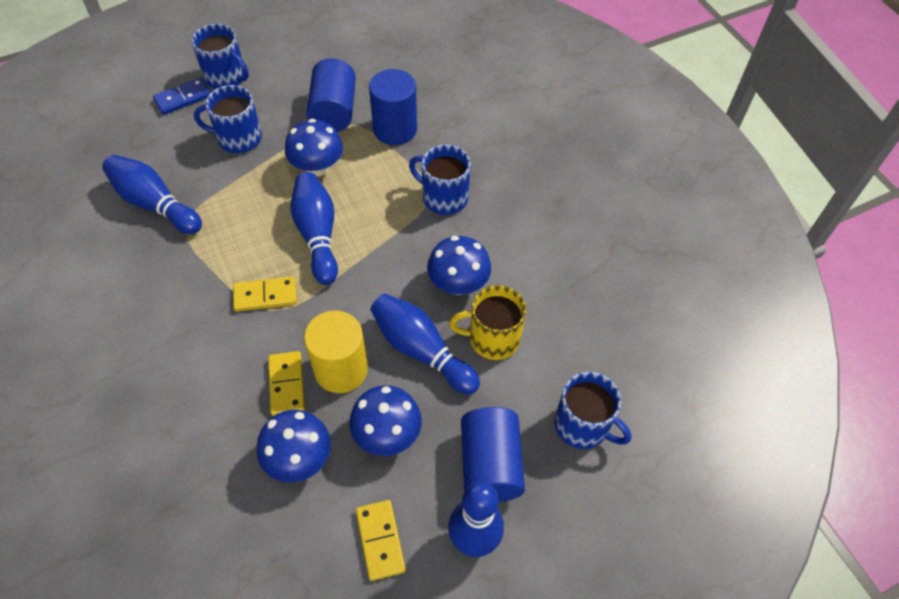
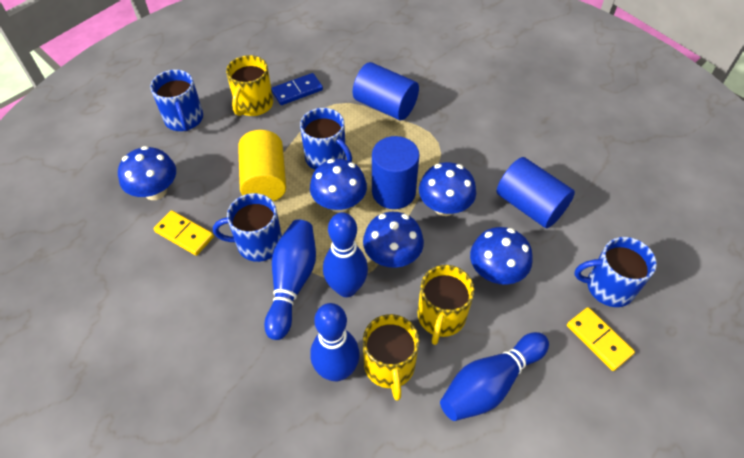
blue mushroom: [257,410,331,482] [285,119,343,177] [349,385,422,456] [427,236,491,295] = 4 -> [118,146,176,200] [310,159,367,213] [363,212,424,268] [419,162,476,216] [470,227,533,285] = 5
yellow domino: [233,276,297,311] [268,351,305,416] [356,500,406,581] = 3 -> [154,210,214,256] [567,307,635,371] = 2
yellow mug: [449,285,527,360] = 1 -> [226,55,273,116] [363,314,419,401] [417,265,474,345] = 3

